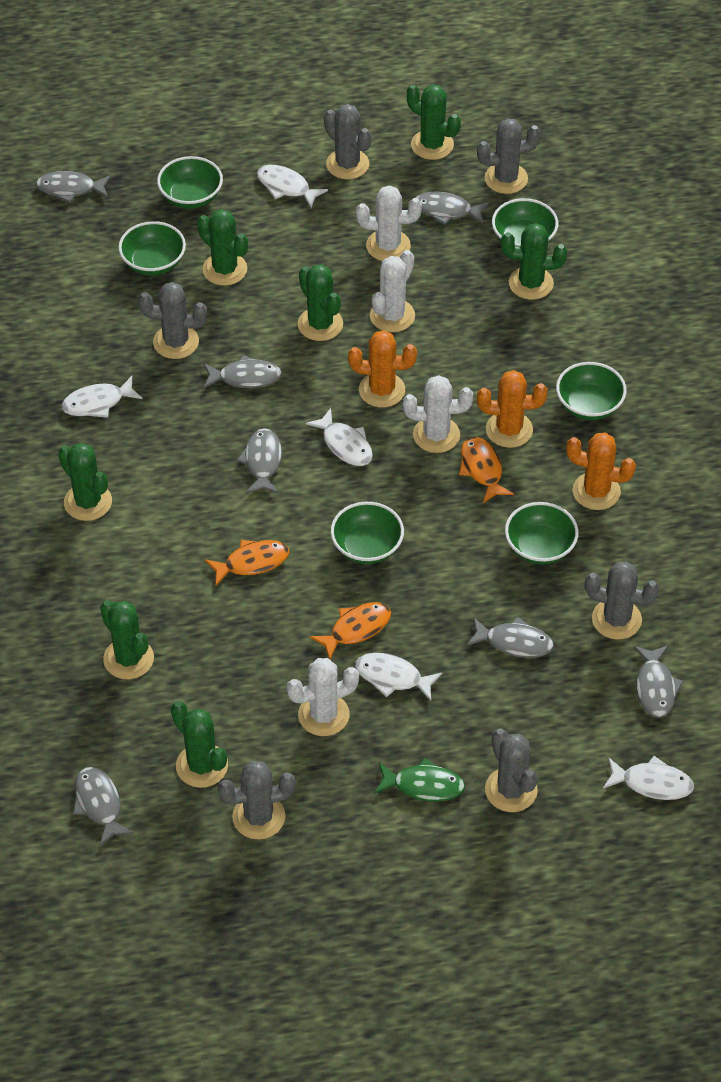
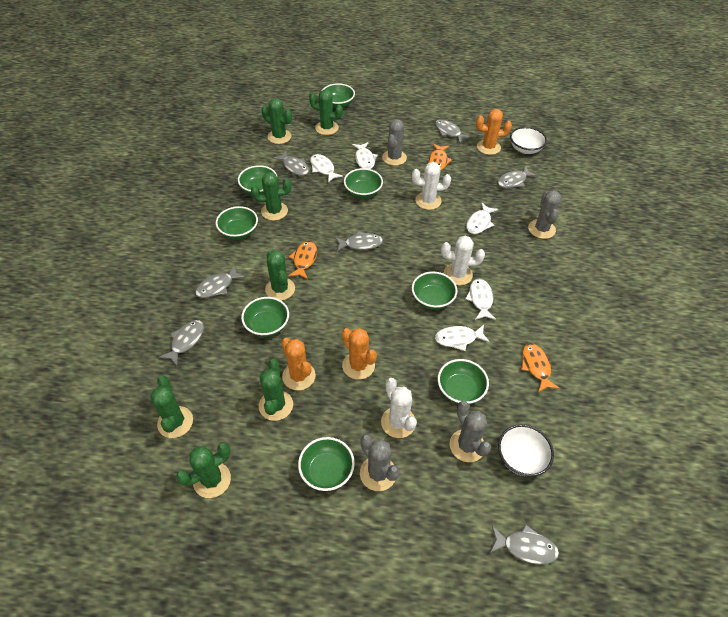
green bowl: [118,221,186,276] [157,156,223,209] [331,502,404,564] [492,198,558,246] [505,502,579,565] [556,362,627,420] = 6 -> [216,206,258,240] [238,165,277,195] [241,297,289,337] [298,437,355,491] [322,83,355,108] [344,168,383,198] [412,272,458,310] [438,359,489,404] = 8
green fish: [374,758,465,801] = 1 -> none = 0
grey cactus: [138,282,207,359] [218,761,296,840] [324,104,372,179] [477,118,541,194] [485,728,538,812] [585,561,659,640] = 6 -> [360,435,400,491] [382,119,407,166] [450,401,491,462] [528,190,561,239] = 4
white bowl: none = 0 -> [498,424,554,477] [510,127,547,154] = 2
white cactus: [286,658,359,736] [356,186,422,261] [370,250,415,333] [403,375,473,453] = 4 -> [381,378,417,438] [412,162,451,210] [441,236,485,285] = 3

